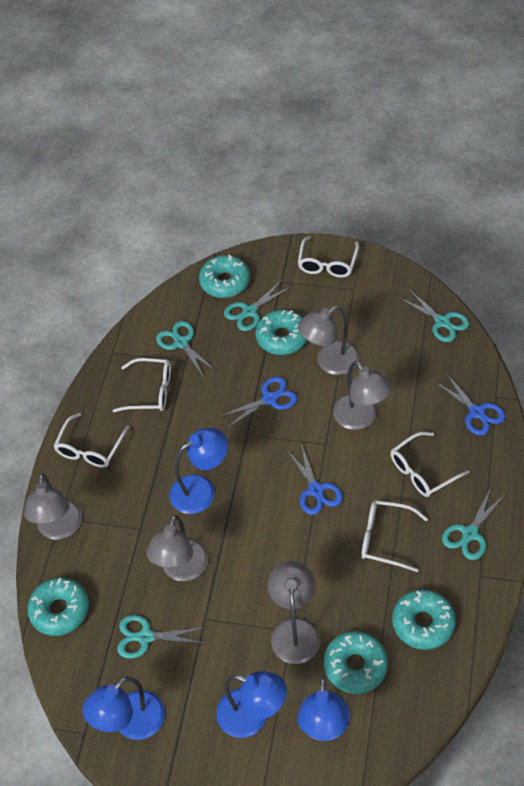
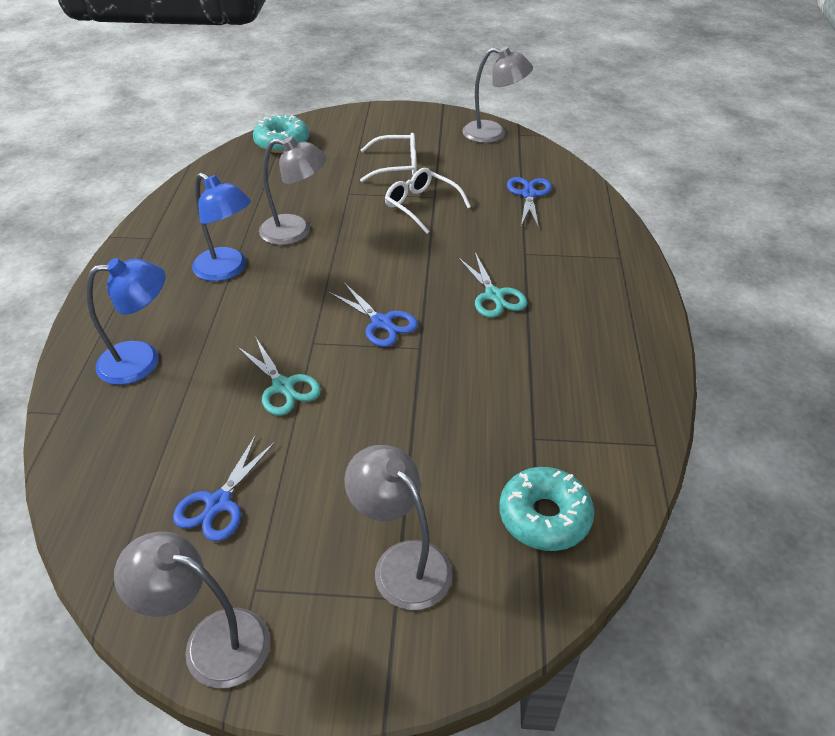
blue lamp: [82,677,165,740] [169,428,228,514] [216,671,287,738] [297,676,350,741] = 4 -> [86,258,166,385] [192,173,251,281] = 2
grey lamp: [24,473,82,540] [146,515,209,581] [268,561,321,664] [298,306,360,375] [333,361,392,430] = 5 -> [114,532,270,688] [259,136,327,245] [344,445,452,610] [462,47,533,143] = 4
turquoise donut: [27,577,89,636] [199,255,250,298] [256,310,307,355] [324,631,388,694] [392,589,456,650] = 5 -> [253,115,309,153] [499,467,594,551] = 2
turquoise scissors: [117,615,207,659] [156,321,217,378] [224,280,291,331] [400,289,469,342] [442,488,506,560] = 5 -> [237,336,321,416] [458,253,527,318] = 2
white glasses: [54,413,130,468] [113,358,171,412] [298,236,359,277] [361,500,428,572] [391,432,470,497] = 5 -> [360,133,417,182] [385,168,471,234] = 2

